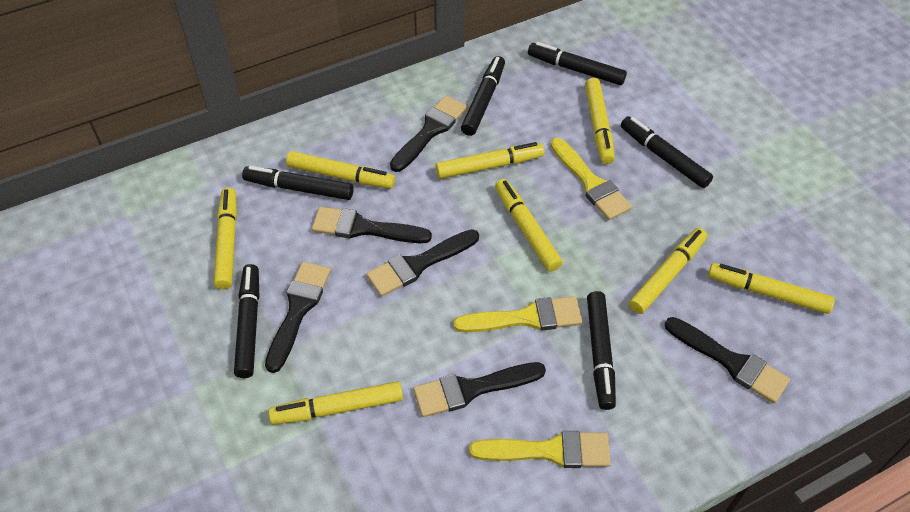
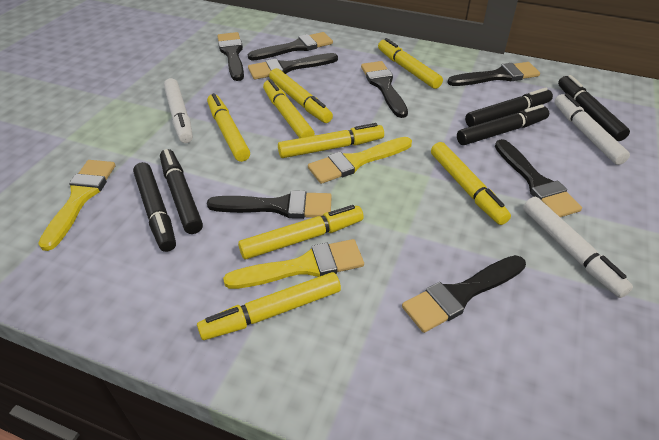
black brush: [265,262,331,373] [312,207,432,243] [366,229,479,297] [390,95,467,172] [413,362,546,417] [665,317,790,403] = 6 -> [207,190,332,219] [217,32,244,81] [248,32,333,61] [248,53,338,80] [361,61,408,118] [402,255,526,333] [447,62,540,86] [495,139,582,217] = 8
black marker: [234,264,259,378] [242,166,354,200] [461,56,505,136] [528,42,627,85] [587,291,616,410] [621,116,713,188] = 6 -> [133,162,176,252] [160,149,203,234] [457,104,549,145] [465,88,553,127] [558,75,630,141] = 5
white marker: none = 0 -> [164,78,193,143] [523,197,633,298] [554,93,630,165] = 3

